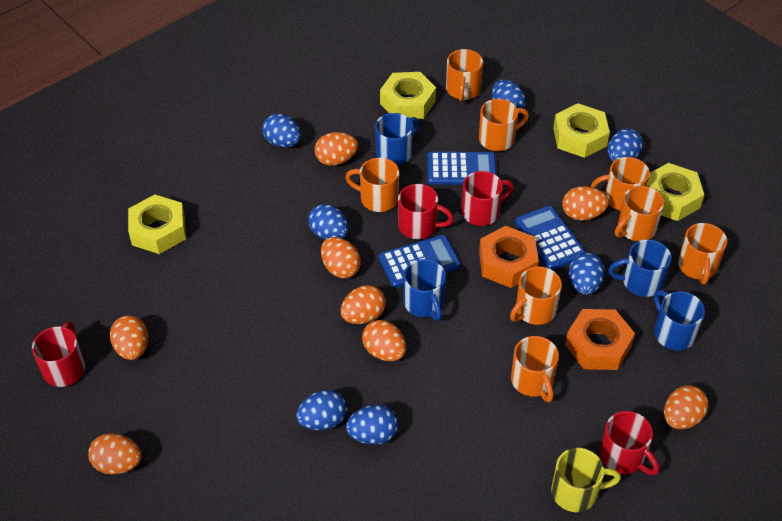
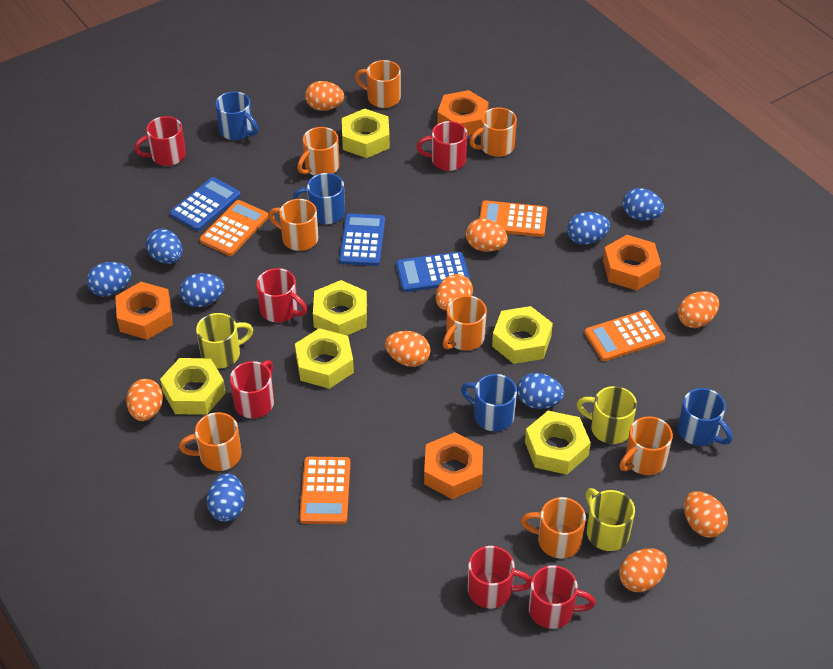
orange calculator: none = 0 -> [200,200,269,256] [300,457,350,524] [479,201,547,237] [584,310,665,361] = 4
orange nut: [479,226,539,288] [565,309,635,370] = 2 -> [115,282,173,340] [424,432,483,499] [437,90,489,136] [603,235,661,291] = 4
red mug: [32,322,85,387] [398,184,454,239] [462,171,514,226] [600,411,659,475] = 4 -> [134,116,186,166] [230,360,274,418] [256,268,307,322] [416,121,467,171] [468,546,532,608] [529,565,596,629] = 6
yellow mug: [551,448,621,512] = 1 -> [196,313,254,369] [577,386,637,444] [586,488,635,551] = 3
yellow nut: [128,195,186,254] [380,72,436,119] [553,103,610,158] [647,163,704,221] = 4 -> [160,358,226,415] [295,328,354,389] [313,280,367,335] [342,109,390,158] [492,306,553,364] [525,411,591,475] = 6

